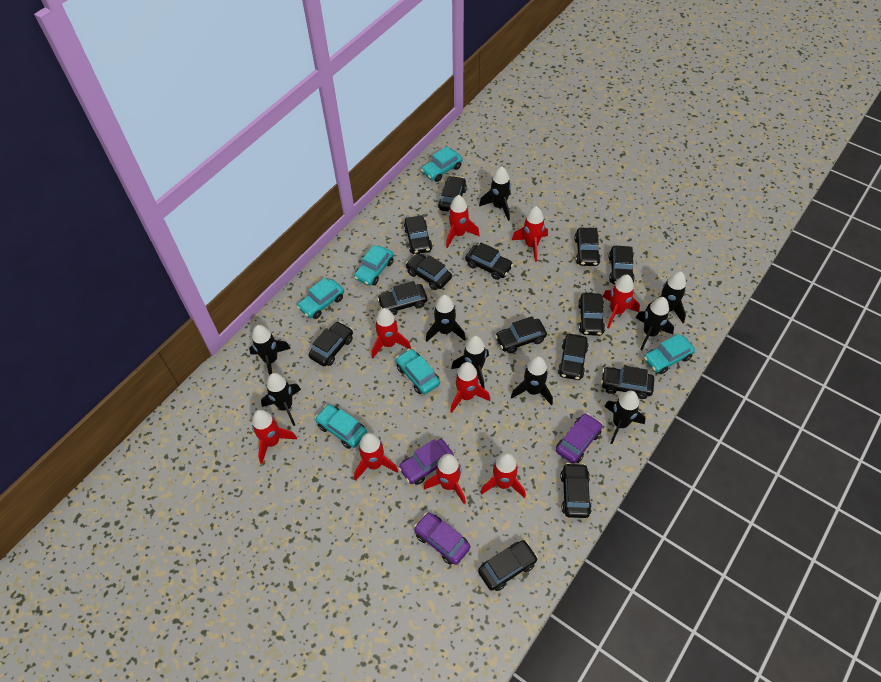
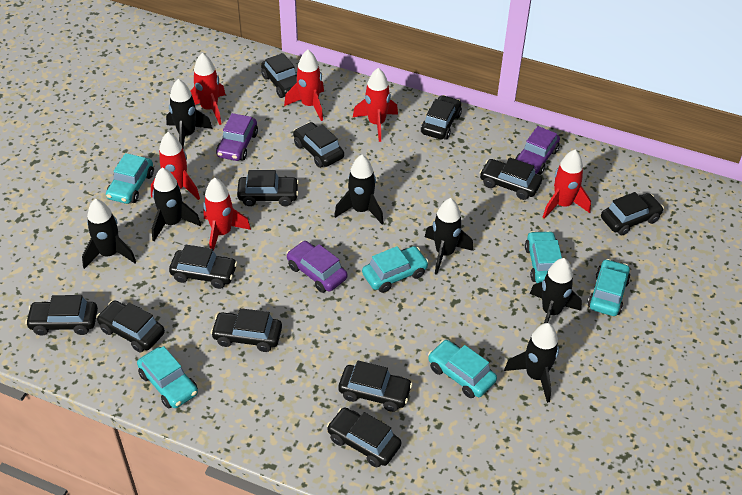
black car: [309,321,353,366] [377,281,427,315] [404,215,433,254] [406,253,452,290] [438,176,467,212] [465,242,513,280] [478,540,538,591] [495,316,547,354] [558,334,589,380] [560,463,592,518] [574,228,601,266] [578,293,605,336] [601,366,654,399] [609,246,635,285] = 14 -> [25,295,98,336] [96,301,165,352] [169,244,237,289] [211,308,282,352] [237,170,299,206] [261,53,297,98] [293,122,344,168] [327,408,401,467] [338,361,413,412] [421,95,462,140] [480,157,542,200] [601,192,664,235] = 12
black rocket: [249,325,291,375] [261,373,301,426] [426,295,466,342] [451,335,489,388] [479,166,511,221] [511,356,553,405] [604,391,646,444] [636,297,674,351] [645,271,686,323] = 9 -> [82,199,136,269] [152,167,201,241] [166,79,213,148] [334,155,384,224] [425,198,473,275] [504,323,559,403] [530,258,582,323] = 7
red rocket: [252,410,297,464] [354,433,398,481] [372,308,411,358] [424,454,466,504] [446,195,480,248] [450,362,490,413] [480,453,526,498] [512,206,548,262] [603,274,640,328] = 9 -> [151,132,200,200] [191,53,226,125] [203,178,251,251] [284,50,324,121] [353,68,398,142] [543,150,591,219] = 6

